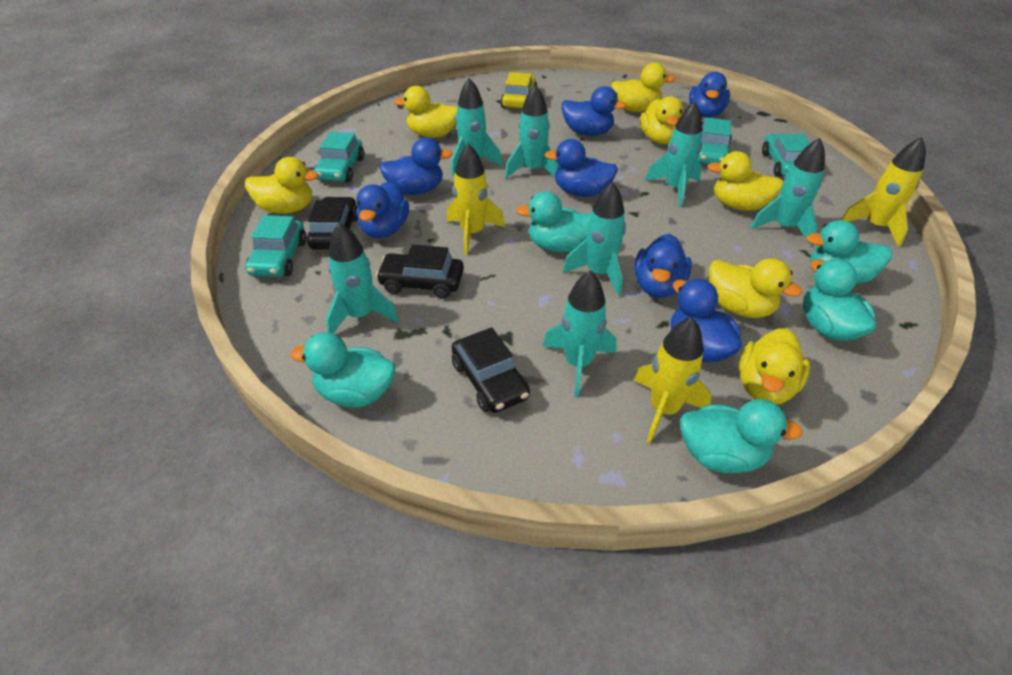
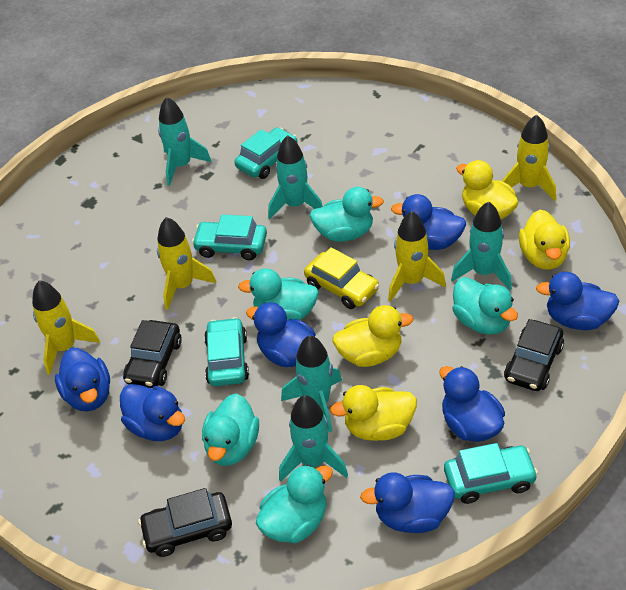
turquoise rocket: [326,223,399,333] [451,78,502,176] [505,84,559,178] [543,270,617,397] [563,182,626,296] [645,102,703,207] [751,138,825,246] = 7 -> [158,97,211,186] [268,135,323,219] [279,395,348,482] [281,335,342,432] [451,201,512,290] = 5
yellow duck: [245,157,318,214] [394,86,457,138] [611,63,675,112] [640,96,683,144] [707,151,784,211] [709,258,802,318] [739,328,810,404] = 7 -> [330,385,417,441] [333,305,413,367] [456,160,518,219] [519,210,570,270] = 4
yellow rocket: [447,143,505,255] [634,317,712,443] [841,137,926,247] = 3 -> [32,280,100,375] [157,217,216,310] [388,211,446,302] [502,115,556,201] = 4

